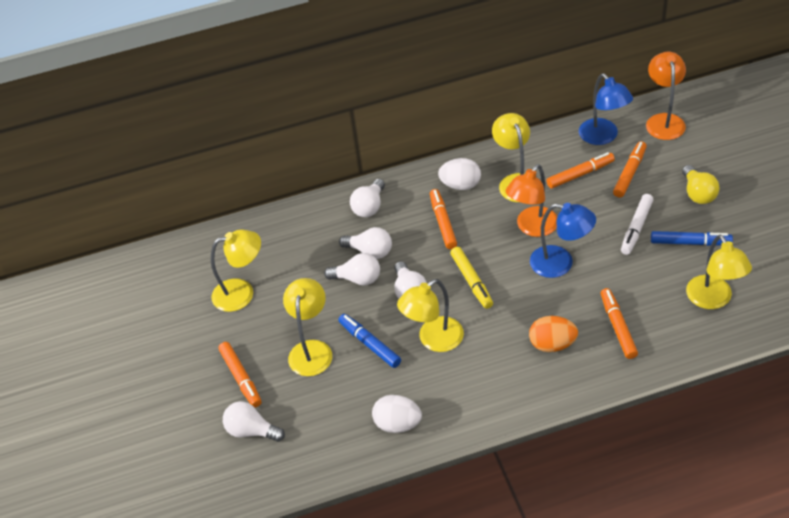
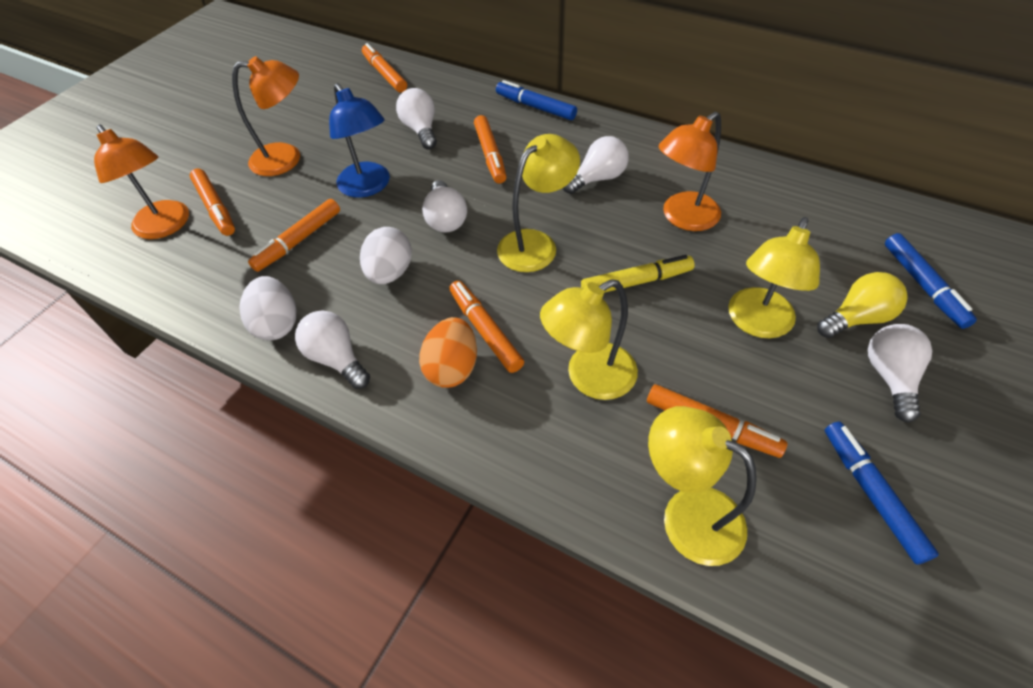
blue lamp: [530,203,596,278] [579,73,633,145] = 2 -> [329,83,390,198] = 1
blue marker: [338,314,401,368] [651,231,733,246] = 2 -> [496,80,577,120] [825,422,939,565] [885,233,977,329] = 3
orange lamp: [506,164,557,237] [646,52,686,140] = 2 -> [94,125,189,239] [232,56,300,176] [658,112,721,231] = 3
orange marker: [218,342,262,408] [430,189,457,249] [546,152,615,189] [600,288,638,359] [613,141,647,198] = 5 -> [190,168,235,236] [248,199,340,272] [362,43,407,93] [449,281,524,373] [474,115,507,184] [647,384,788,458] = 6
white marker: [621,194,654,255] = 1 -> none = 0
yellow lamp: [211,229,261,312] [283,278,332,376] [397,279,464,352] [492,113,530,202] [686,235,752,309] = 5 -> [497,134,580,272] [540,279,638,400] [648,406,757,566] [728,217,820,338] = 4

